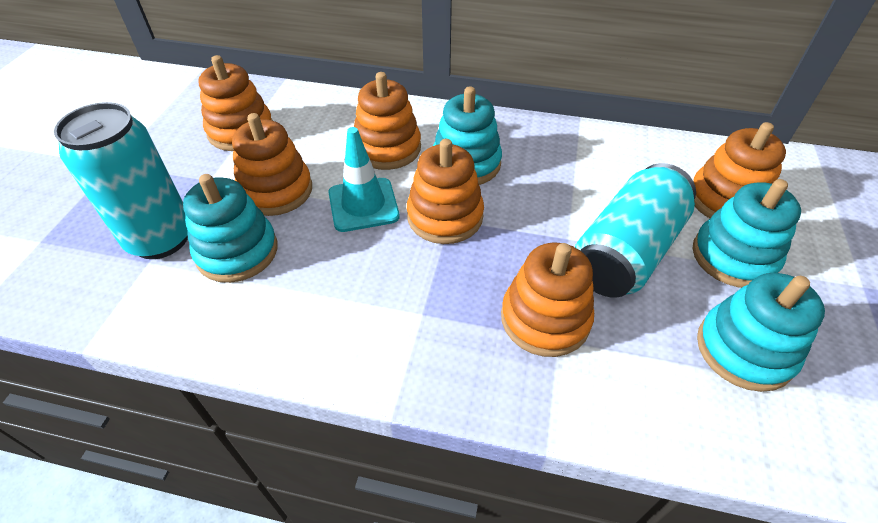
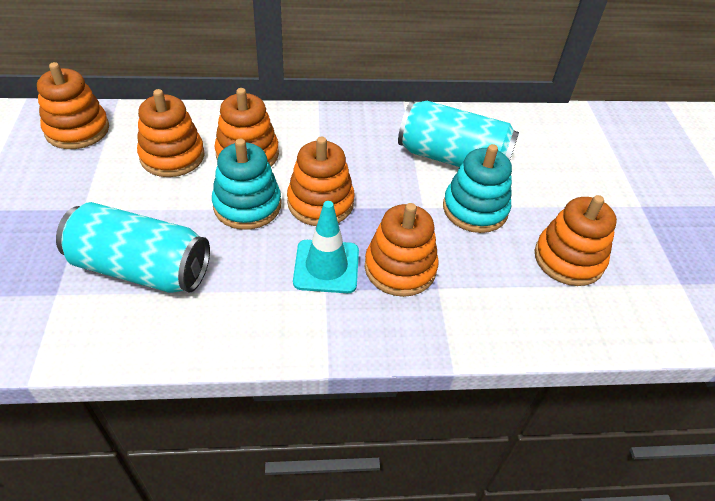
turquoise stacking toy: [183,174,278,283] [433,86,502,185] [693,179,801,288] [697,273,825,392] = 4 -> [212,139,281,230] [443,144,512,233] = 2

